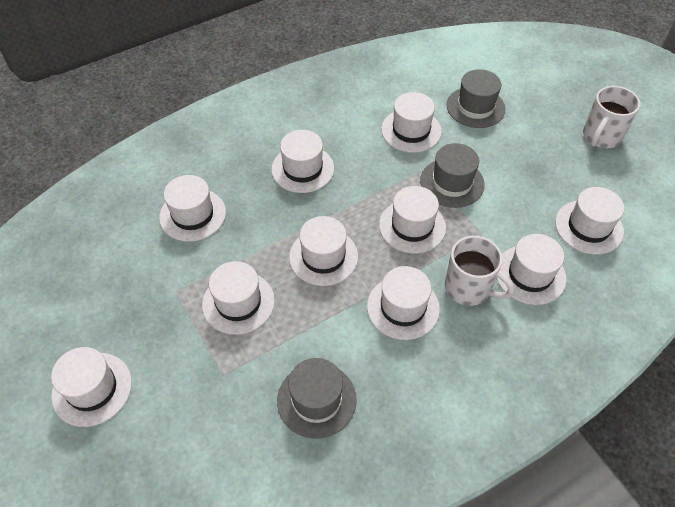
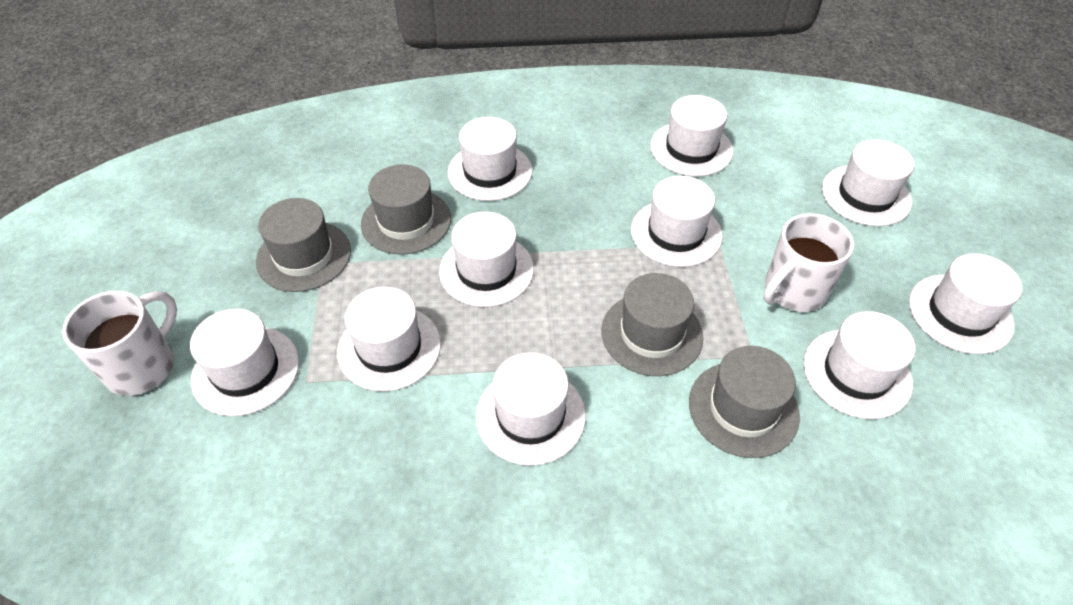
grey hat: [277,358,357,439] [420,143,485,208] [446,69,506,128] = 3 -> [256,198,351,292] [361,164,451,255] [601,273,703,376] [689,346,800,458] = 4

